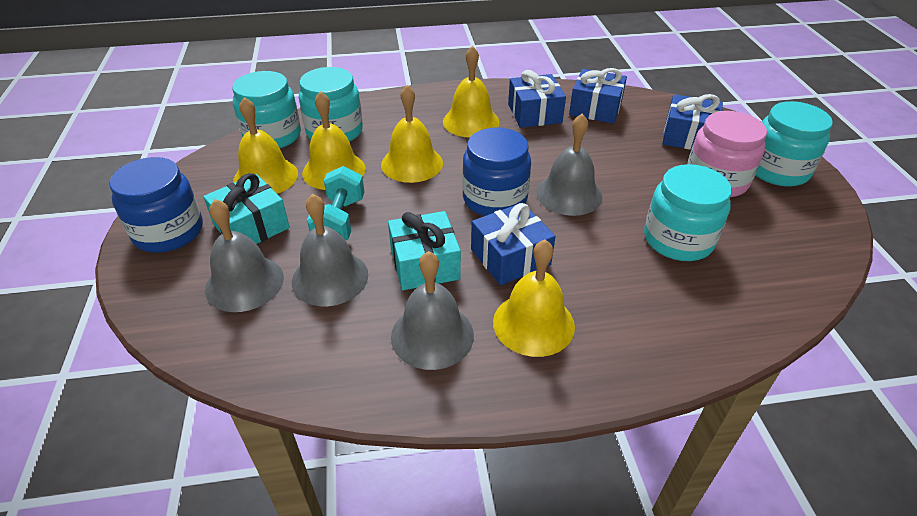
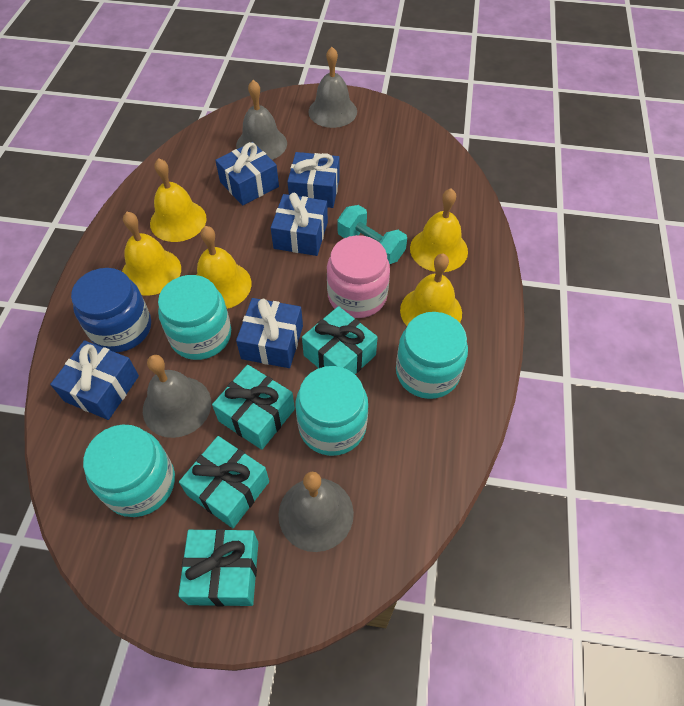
blue gift: [471,203,556,285] [508,70,566,128] [569,68,627,124] [662,94,723,150] = 4 -> [50,340,139,420] [215,142,279,205] [236,298,303,368] [271,193,328,256] [287,152,340,208] = 5
blue jar: [109,157,203,253] [462,128,531,216] = 2 -> [71,268,151,352] = 1
turquoise gift: [203,173,290,244] [388,211,461,290] = 2 -> [178,529,258,606] [179,436,269,528] [212,365,295,450] [302,306,378,374] = 4

